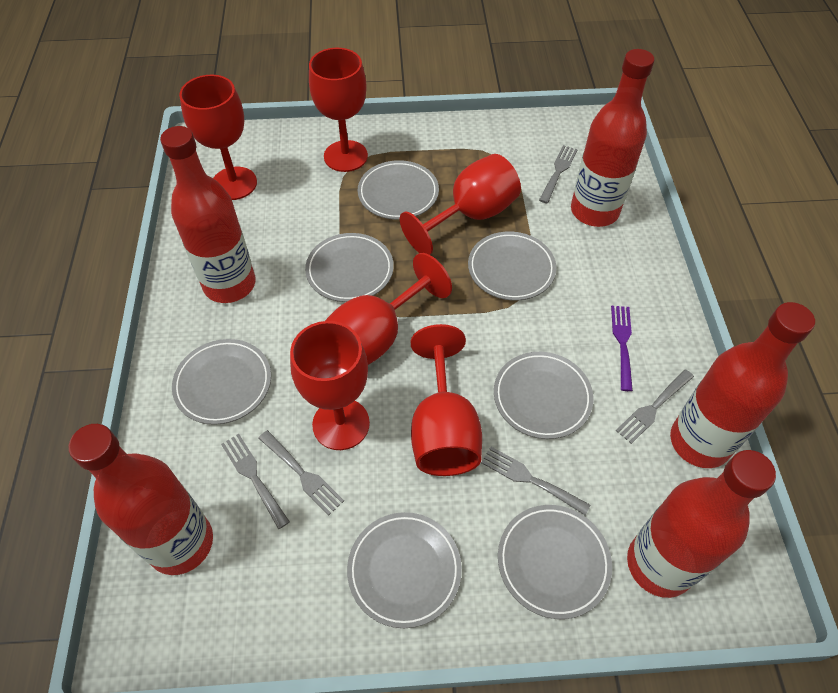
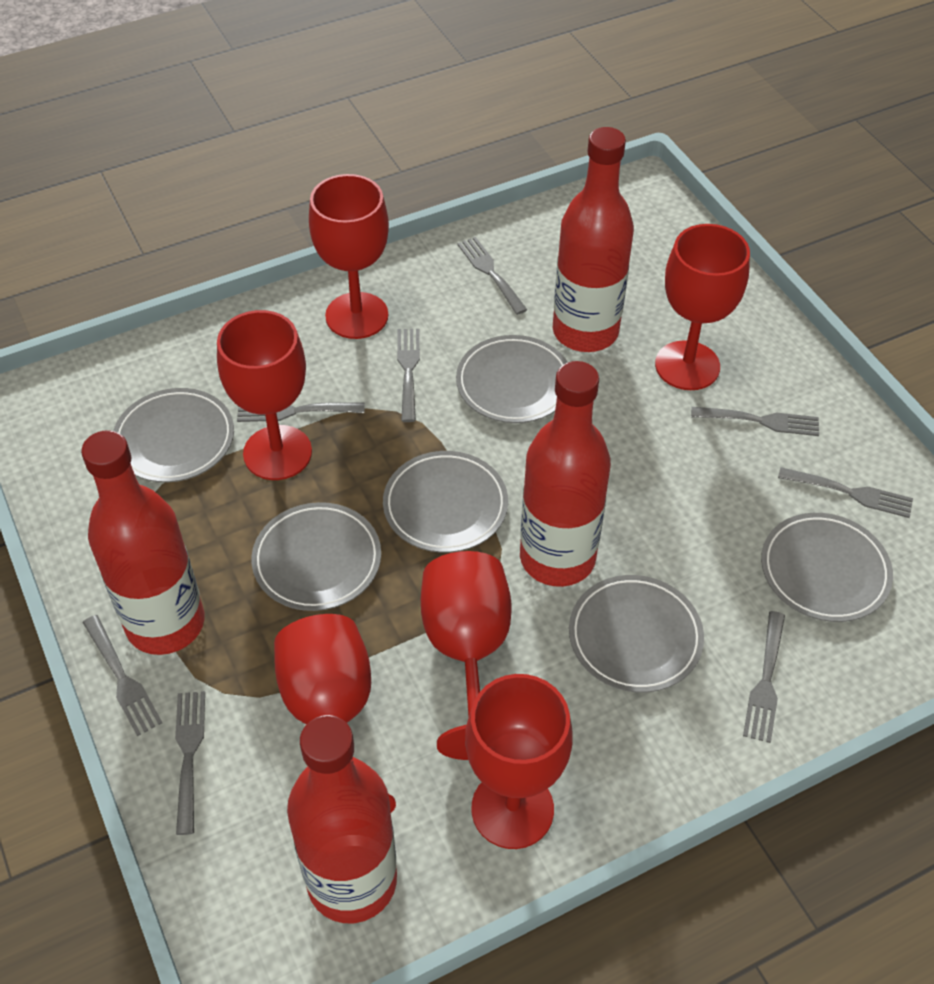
grey fork: [221,434,290,529] [258,430,344,515] [481,447,591,515] [539,145,578,203] [616,369,694,444] = 5 -> [82,615,162,736] [175,691,205,835] [237,402,364,422] [397,329,420,422] [457,237,527,315] [691,407,819,436] [743,611,785,743] [778,467,913,518] = 8
grey plate: [172,339,271,425] [305,233,394,302] [347,512,462,628] [358,160,439,220] [468,232,556,300] [494,352,593,439] [498,505,612,619] = 7 -> [113,388,234,482] [251,502,381,611] [383,451,508,553] [456,335,568,423] [569,575,704,692] [761,513,893,622] = 6
purple fork: [611,306,633,391] = 1 -> none = 0
red bottle: [69,424,213,575] [160,126,256,303] [571,49,654,227] [627,450,776,598] [670,302,815,468] = 5 -> [81,430,205,655] [287,715,397,923] [520,361,611,587] [553,127,634,352] = 4

